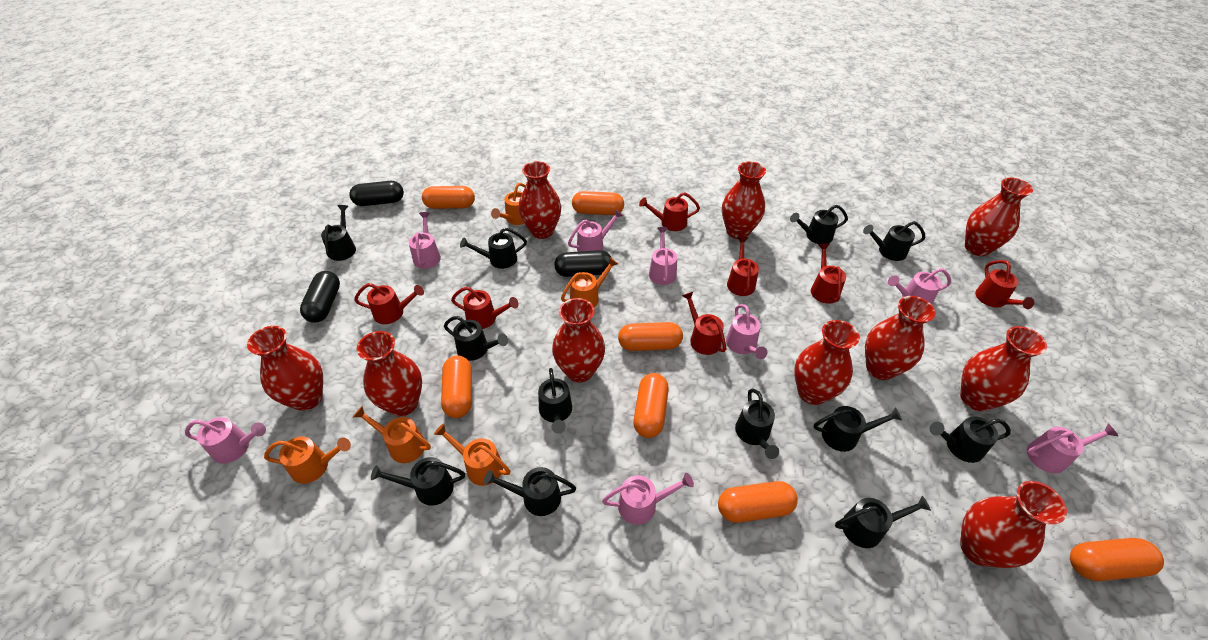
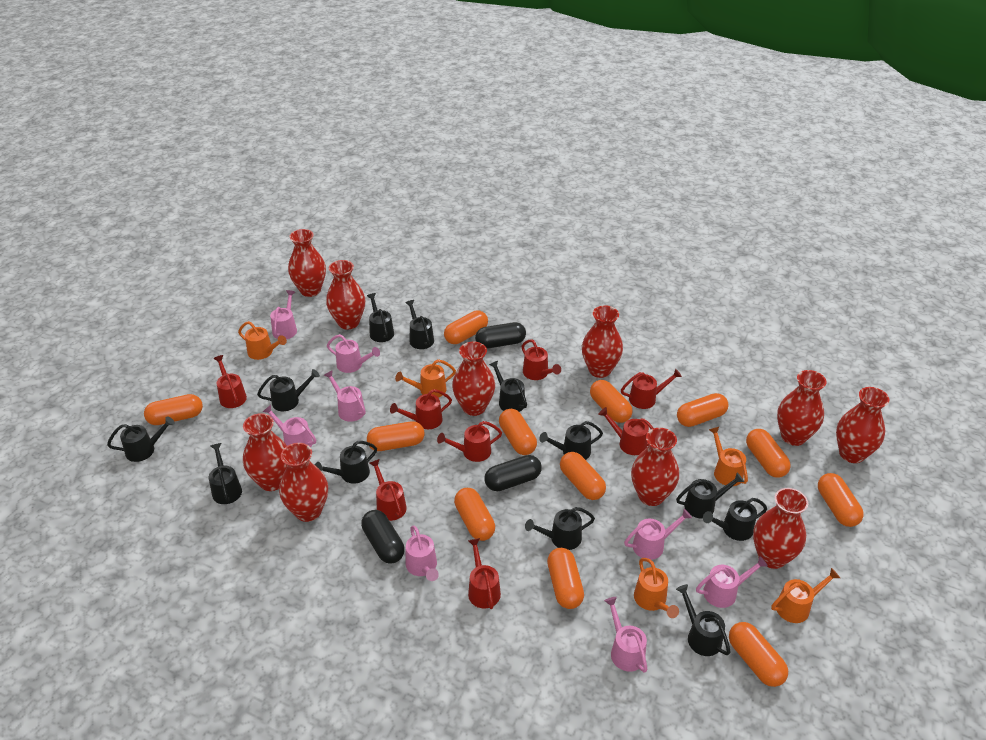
orange capsule: [422,186,475,209] [441,355,472,418] [572,191,624,215] [618,322,683,351] [634,373,669,438] [718,481,798,523] [1070,538,1164,581] = 7 -> [144,394,203,425] [367,421,425,451] [444,310,488,344] [454,488,495,541] [499,409,537,455] [547,548,584,609] [560,452,606,500] [590,380,633,423] [677,393,728,427] [729,622,788,687] [746,429,791,478] [818,473,864,527] = 12
red watering can: [354,283,424,324] [451,287,519,329] [639,192,700,231] [682,292,727,355] [727,237,759,296] [811,244,846,304] [975,260,1034,309] = 7 -> [213,355,247,408] [369,459,407,521] [390,389,452,429] [437,421,502,462] [468,538,501,609] [522,339,561,380] [598,407,654,455] [621,369,682,409] = 8

